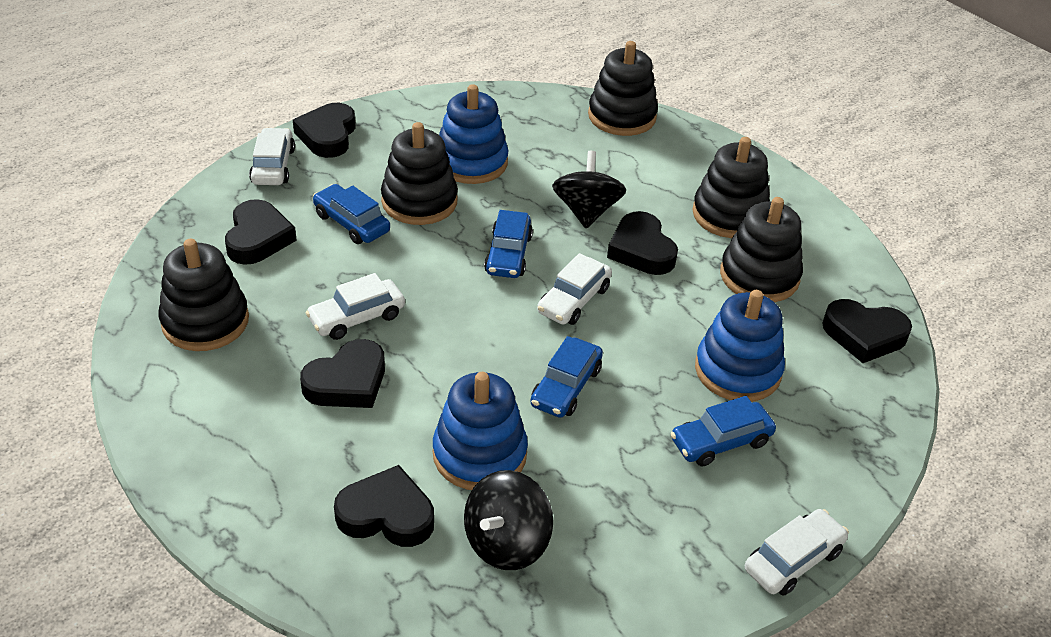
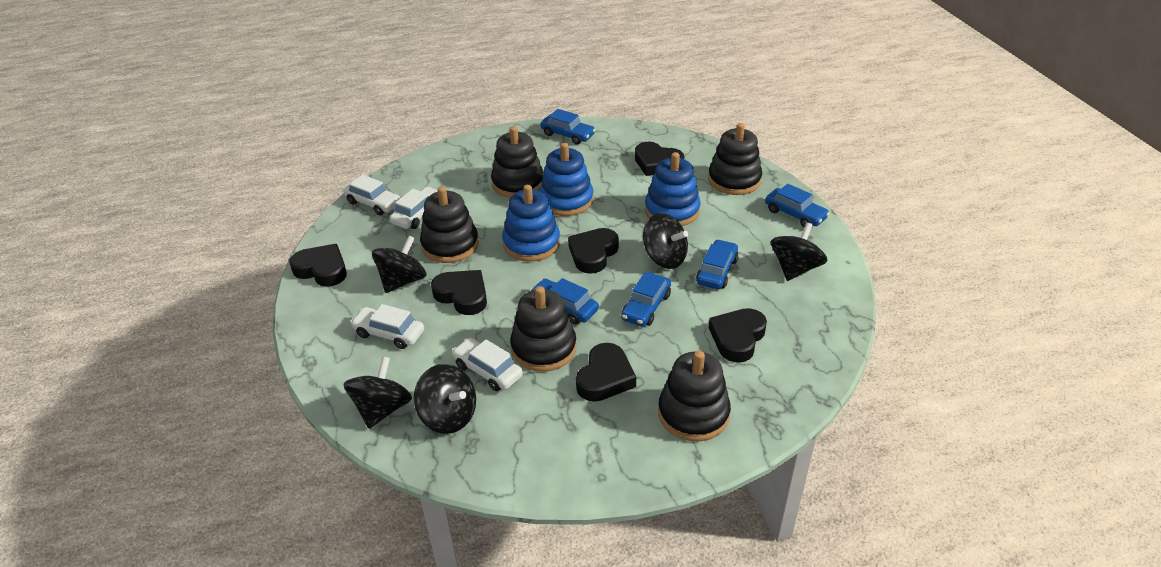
black spinning top: [464,470,553,570] [552,151,626,229] = 2 -> [343,356,412,429] [372,236,427,293] [414,364,476,434] [643,213,688,269] [771,222,827,281] = 5
blue car: [313,184,390,244] [484,210,533,278] [530,336,603,418] [671,396,776,467] = 4 -> [530,278,599,325] [541,109,596,145] [621,271,671,327] [696,239,739,289] [765,184,830,227] = 5

